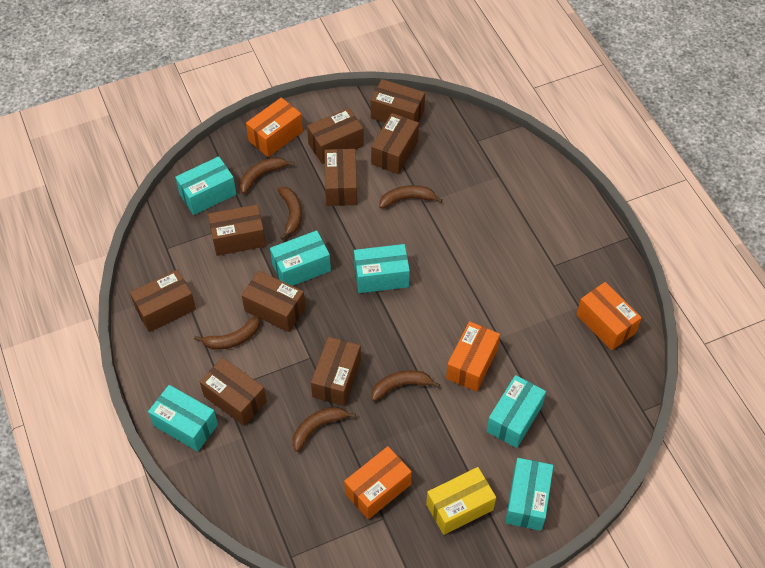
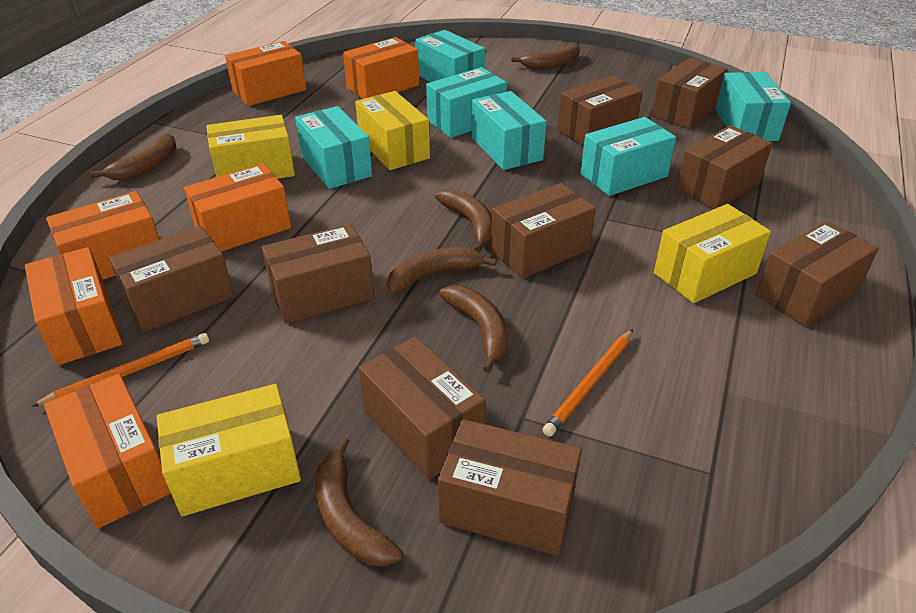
orange box: [246,97,303,157] [344,446,412,520] [446,321,500,392] [576,282,642,350] = 4 -> [25,247,123,365] [44,374,171,529] [46,191,159,280] [184,163,291,252] [225,41,306,106] [343,37,419,99] = 6
orange pencil: none = 0 -> [31,333,209,407] [543,329,633,436] = 2
yellow box: [426,467,496,535] = 1 -> [157,384,301,516] [206,115,295,179] [355,91,430,170] [654,204,771,303] = 4

